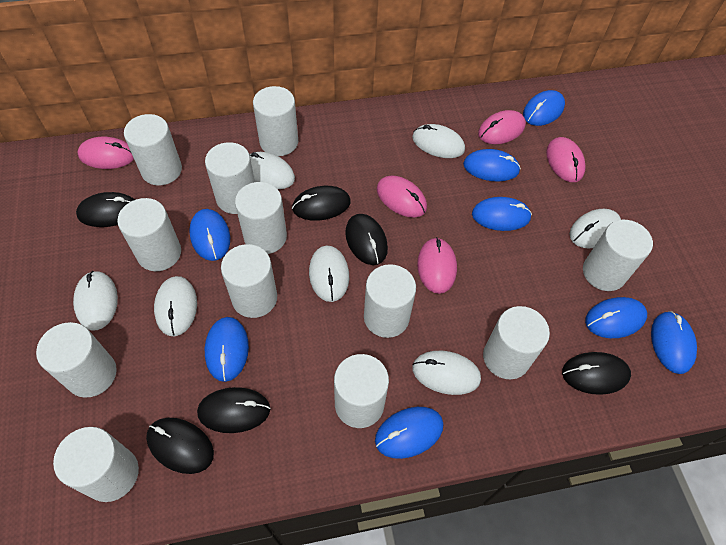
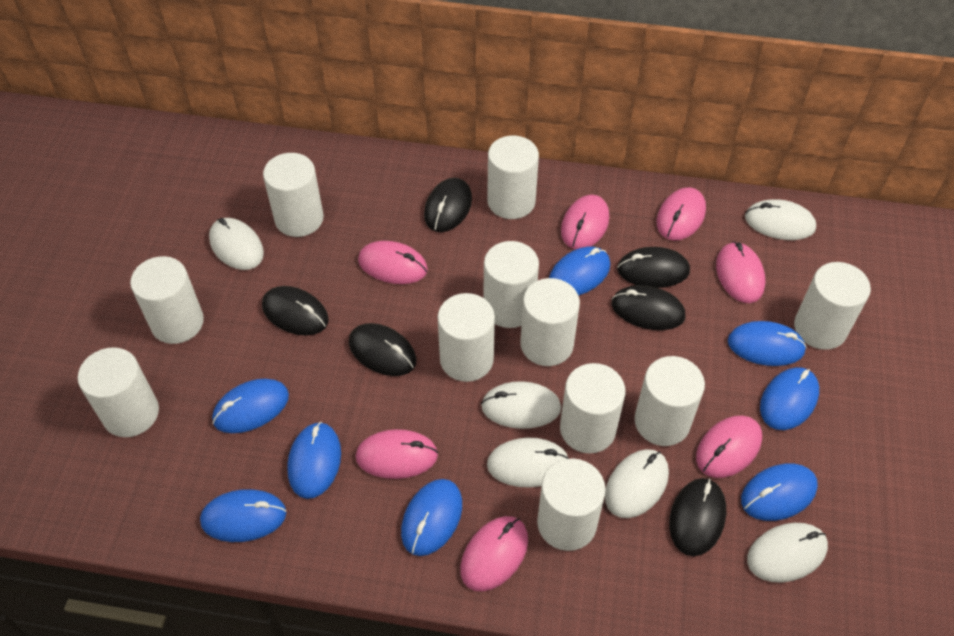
pink mouse: [78,137,134,169] [377,176,427,218] [417,237,457,294] [478,110,526,144] [546,137,586,182] = 5 -> [356,429,438,479] [358,241,428,284] [460,516,528,591] [561,195,609,249] [657,187,706,241] [696,416,762,478] [716,242,765,303] = 7
white cylinder: [36,322,117,398] [53,427,139,502] [117,198,181,271] [124,114,182,186] [205,142,255,214] [221,244,277,318] [235,182,287,254] [253,86,298,156] [334,354,389,428] [364,264,416,338] [483,306,550,379] [583,220,653,291] = 12 -> [78,347,159,437] [130,256,204,344] [263,153,324,237] [438,293,495,382] [483,241,539,328] [487,136,539,219] [520,278,580,366] [537,458,606,551] [560,363,625,453] [634,356,705,446] [794,262,871,350] = 11
white mouse: [73,271,118,330] [154,276,197,337] [249,152,295,189] [309,246,349,302] [412,124,465,158] [412,351,481,395] [570,209,621,249] = 7 -> [209,218,264,270] [481,381,561,429] [487,438,569,488] [605,449,669,518] [745,199,816,240] [747,523,828,583] = 6

